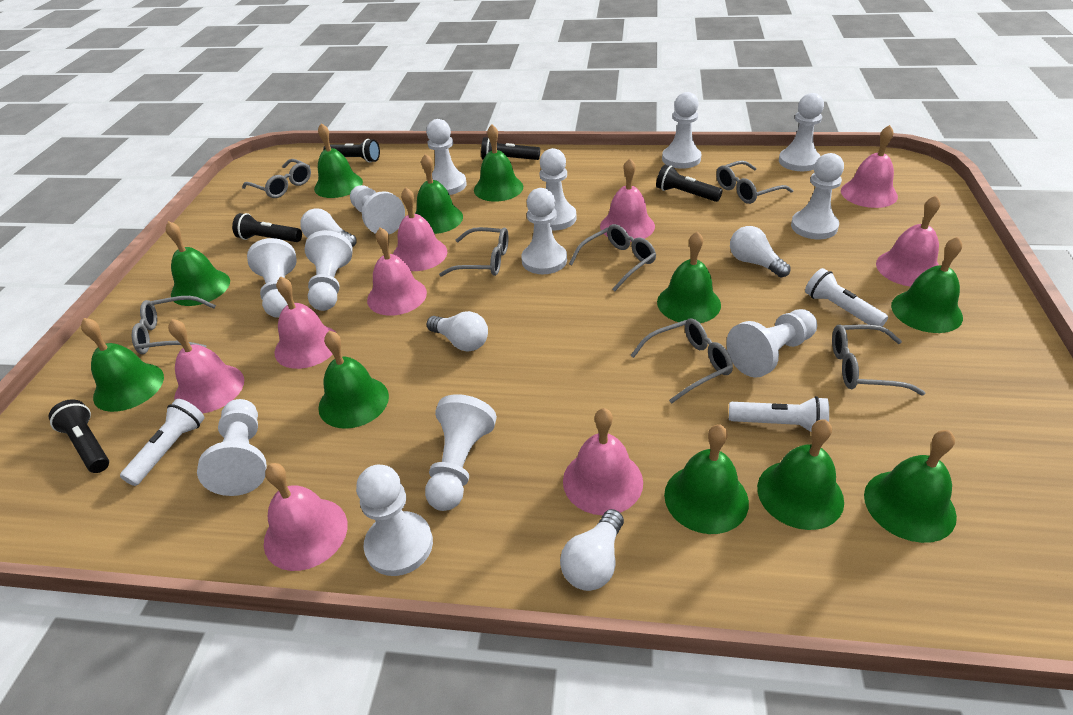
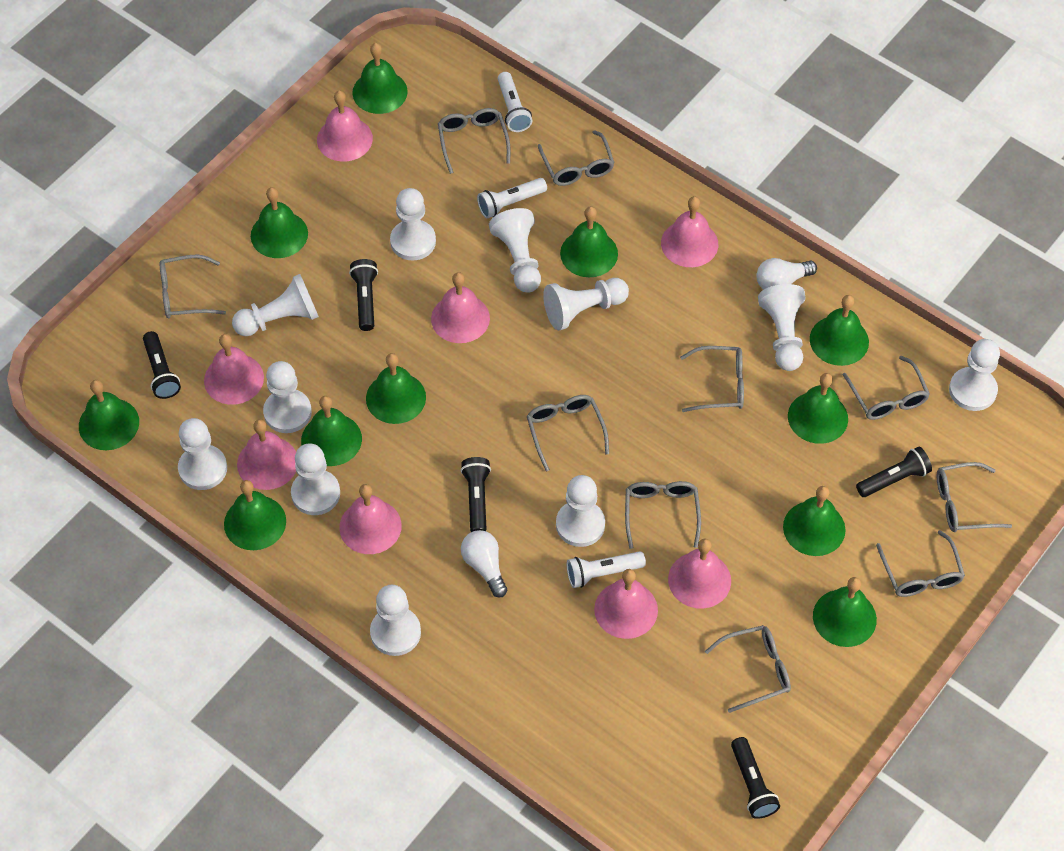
grey glasses: [132,296,216,354] [242,159,311,198] [439,227,509,277] [569,224,656,292] [630,318,733,404] [716,160,793,204] [832,324,925,395] = 7 -> [160,254,226,318] [438,108,510,174] [527,395,609,471] [538,130,615,186] [625,481,701,549] [680,346,744,412] [705,625,791,713] [843,356,930,420] [876,530,965,597] [937,462,1012,532] = 10
pink bell: [168,319,244,413] [264,463,348,571] [274,276,336,369] [367,227,427,316] [393,187,447,271] [563,408,643,515] [600,159,655,242] [841,125,898,208] [876,195,940,287] = 9 -> [204,334,264,405] [237,419,296,490] [317,90,373,162] [339,484,402,554] [431,272,490,343] [594,569,658,639] [661,196,718,267] [668,538,731,609] = 8
white light bulb: [300,208,357,247] [427,311,488,352] [560,509,624,591] [730,226,790,278] = 4 -> [461,530,507,597] [756,258,817,290] = 2
white pawn: [197,399,267,496] [247,238,297,318] [305,230,353,311] [350,185,405,234] [356,465,433,576] [425,394,497,511] [426,119,467,195] [521,188,567,274] [540,148,576,230] [662,92,702,169] [726,309,817,378] [779,93,824,171] [791,153,844,239] = 13 -> [178,418,227,490] [232,274,319,336] [263,361,312,433] [291,443,340,515] [370,585,421,656] [390,188,436,260] [489,208,541,292] [543,278,629,330] [556,475,605,547] [758,284,806,371] [949,339,1000,411] = 11

